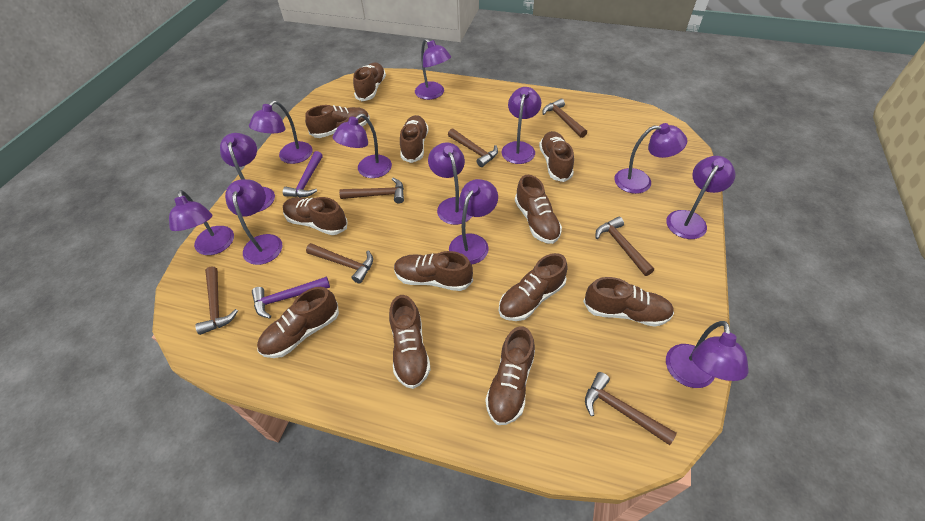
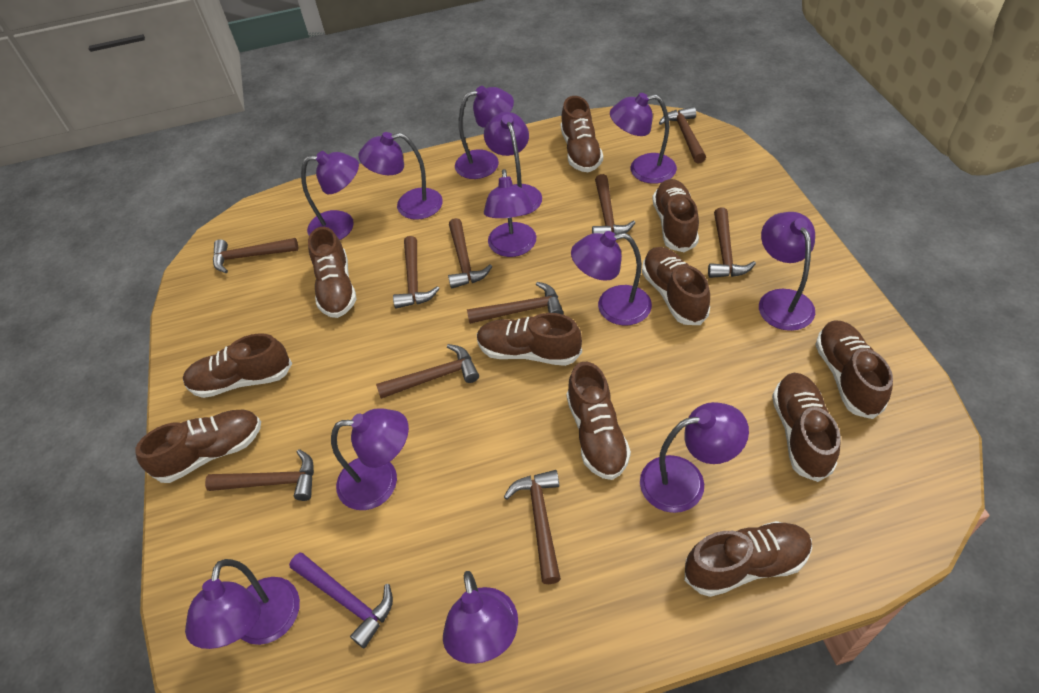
brown hammer: [195,267,238,335] [306,243,373,284] [339,178,404,204] [448,129,498,167] [542,99,587,138] [585,372,676,445] [596,217,654,276] = 7 -> [205,449,314,501] [213,238,298,273] [376,344,479,399] [393,236,440,309] [448,218,492,289] [467,282,564,324] [504,470,561,584] [592,174,635,235] [659,106,706,164] [708,207,756,278] = 10
brown shoe: [257,287,339,358] [283,197,348,235] [305,105,370,138] [353,62,386,101] [389,295,431,389] [394,251,473,291] [400,115,429,163] [485,326,535,425] [499,253,568,321] [515,175,562,244] [539,131,574,182] [583,277,674,327] = 12 -> [135,410,261,483] [183,333,292,398] [308,227,357,318] [477,313,582,366] [561,96,603,172] [567,362,631,480] [642,247,710,325] [652,179,699,252] [685,521,812,597] [772,373,841,482] [815,320,893,419] = 11
purple hammer: [252,276,330,319] [283,151,323,197] = 2 -> [289,553,393,648] = 1

